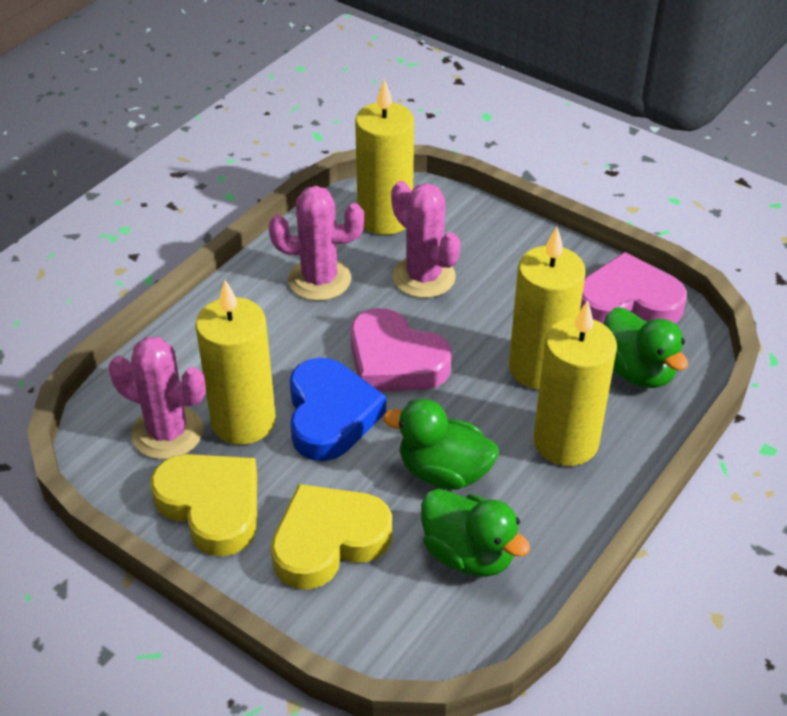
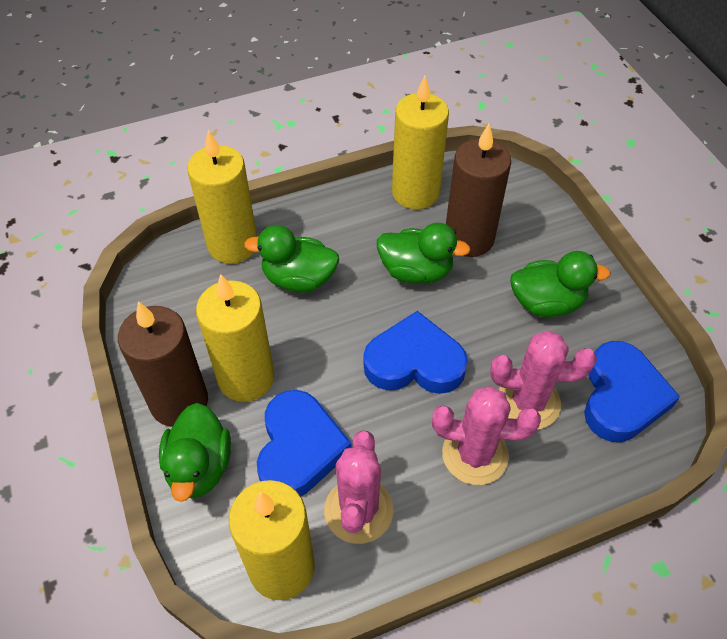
blue heart: [289,358,386,461] = 1 -> [257,390,351,496] [364,311,468,394] [584,341,680,442] = 3
brown candle: none = 0 -> [118,301,208,427] [446,124,511,257] = 2
green duck: [383,399,499,490] [421,489,530,577] [604,308,688,388] = 3 -> [159,403,231,502] [244,225,339,293] [377,223,471,284] [510,251,611,318] = 4
pink heart: [351,308,452,391] [580,252,687,324] = 2 -> none = 0
yellow heart: [150,454,257,557] [271,484,392,590] = 2 -> none = 0

